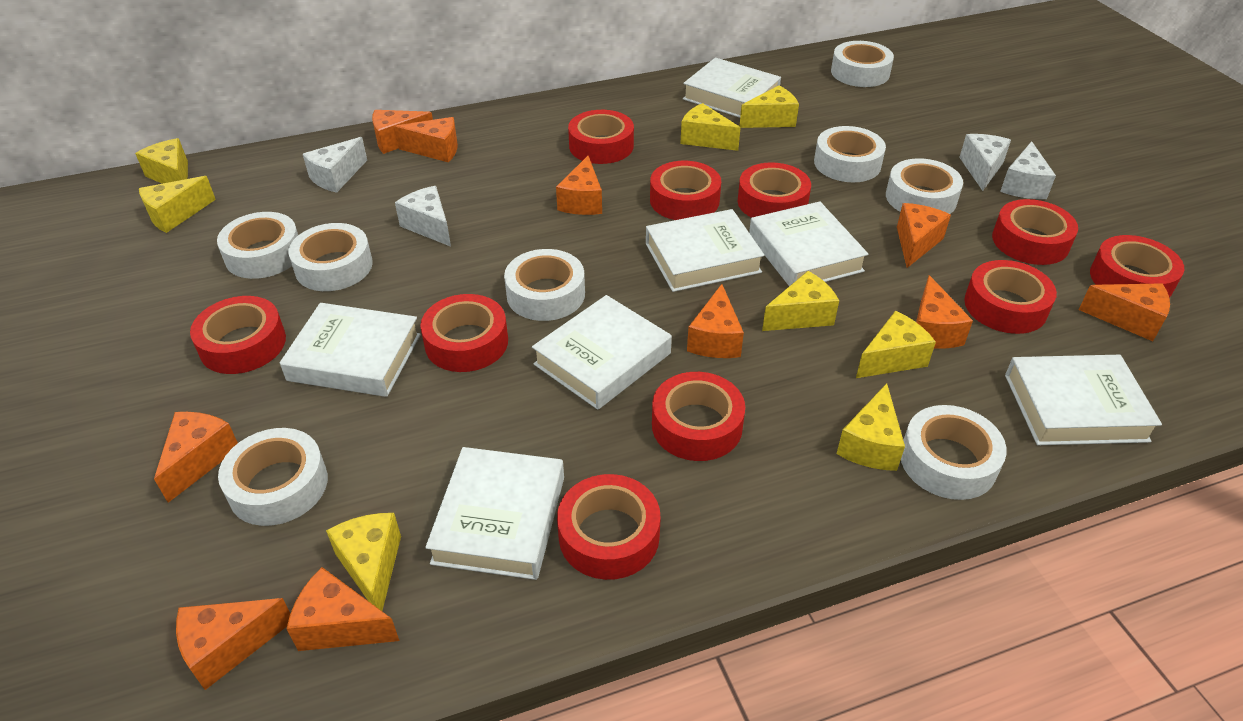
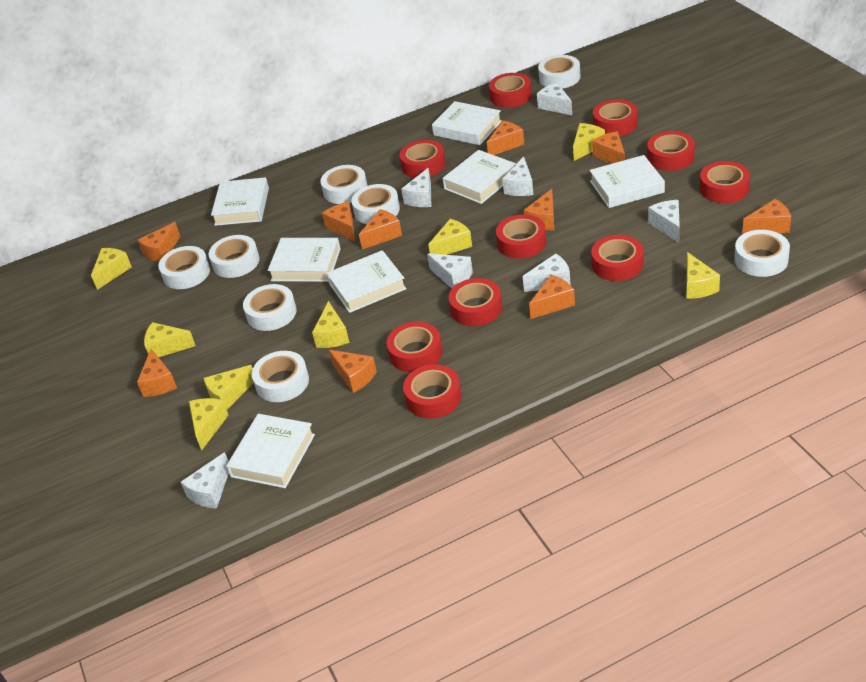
white cheese: [303,137,367,193] [395,186,451,247] [959,134,1011,191] [1000,141,1056,199] = 4 -> [181,452,229,509] [401,168,432,207] [427,253,473,289] [502,157,533,196] [523,254,570,292] [537,82,572,115] [648,200,680,243] = 7

